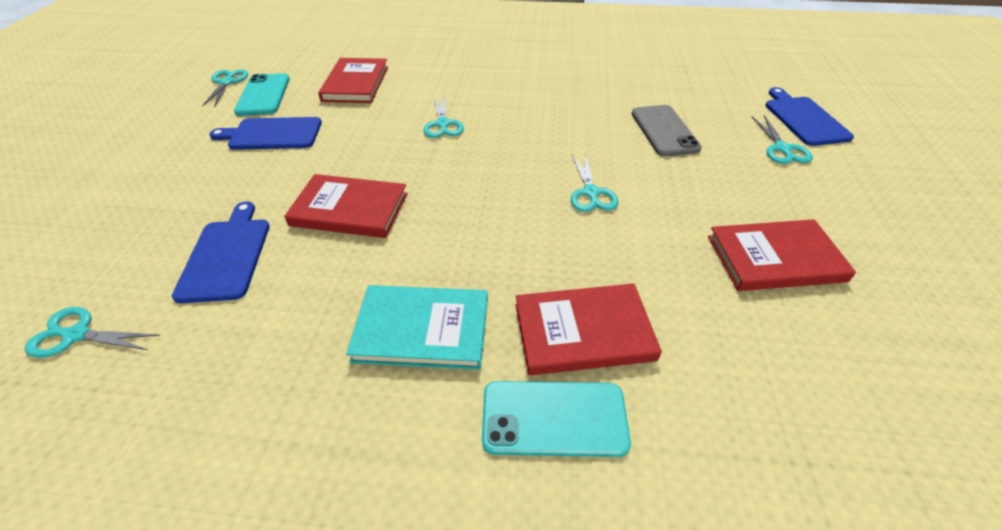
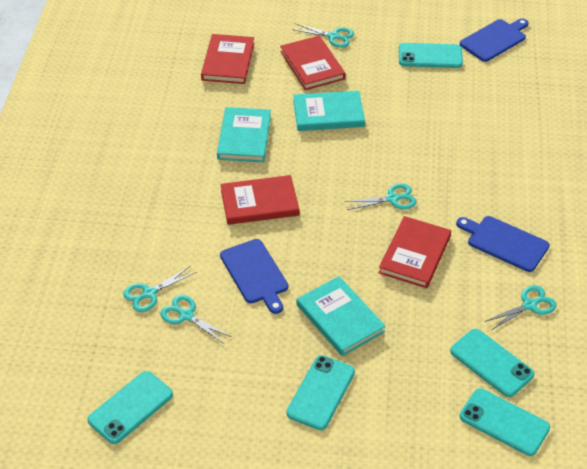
grey phone: [632,105,702,157] = 1 -> none = 0
turquoise book: [346,285,488,370] = 1 -> [217,107,271,162] [293,91,365,131] [297,276,386,356] = 3
turquoise phone: [234,73,290,116] [482,381,631,457] = 2 -> [88,371,173,444] [287,355,355,430] [399,43,463,68] [450,329,534,397] [460,388,550,456] = 5

